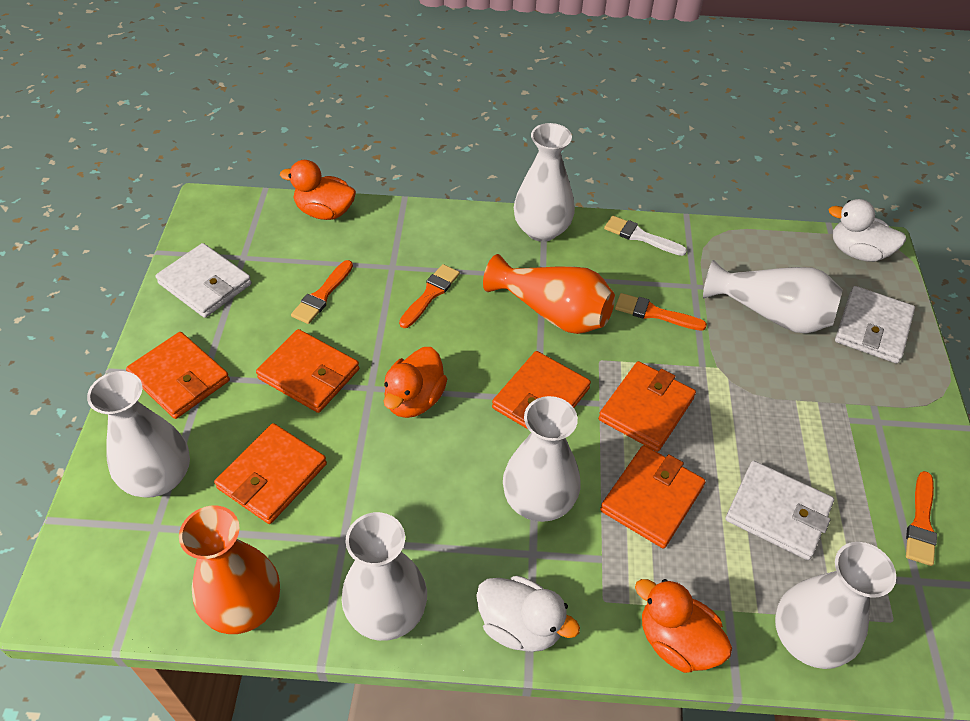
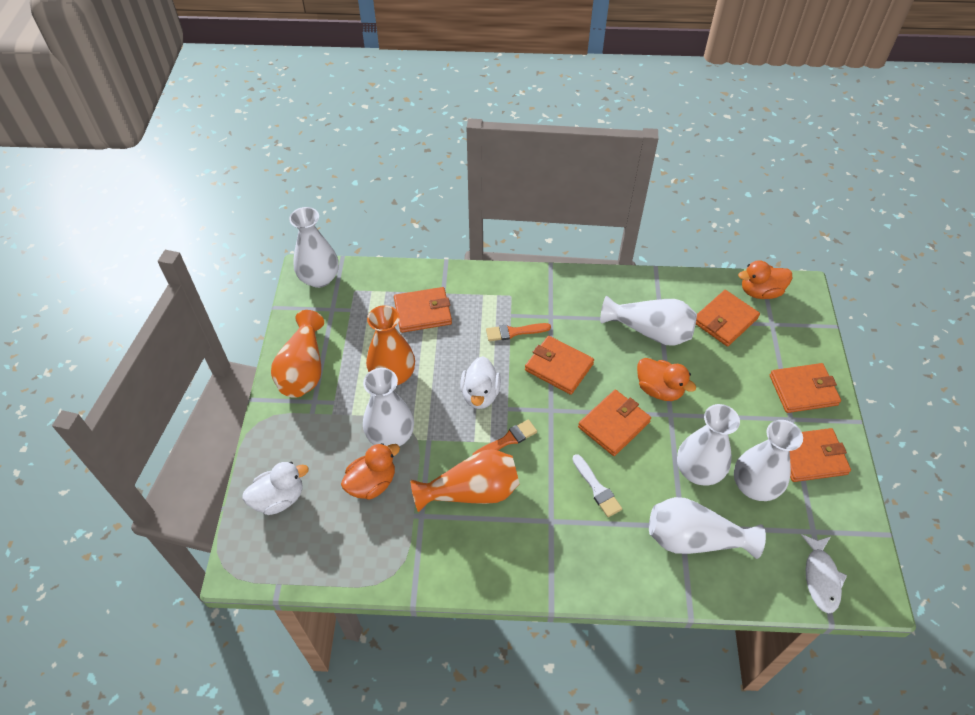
orange brush: [291,260,353,324] [399,264,460,328] [615,293,707,331] [906,471,937,566] = 4 -> [472,419,537,455] [486,323,551,341] = 2
orange vase: [179,506,280,634] [483,254,615,334] = 2 -> [271,310,324,398] [366,305,415,385] [411,449,520,512] = 3
white fish: none = 0 -> [801,534,847,613] = 1
white wallet: [156,243,252,318] [725,461,834,560] [835,286,915,364] = 3 -> none = 0

